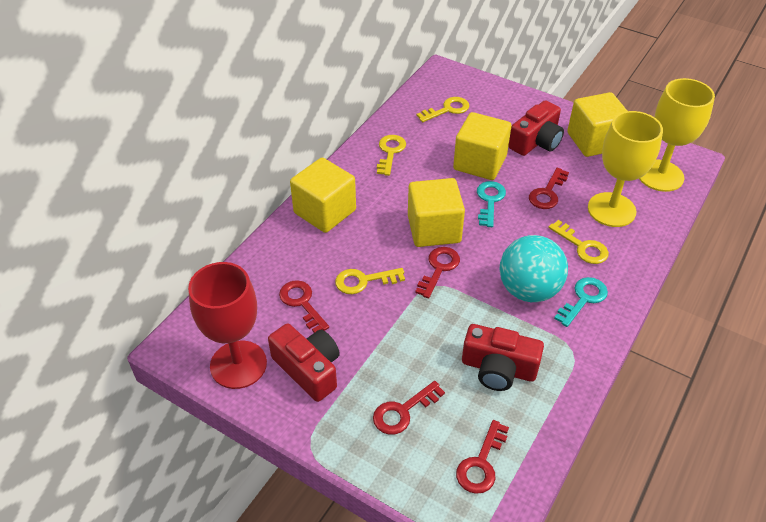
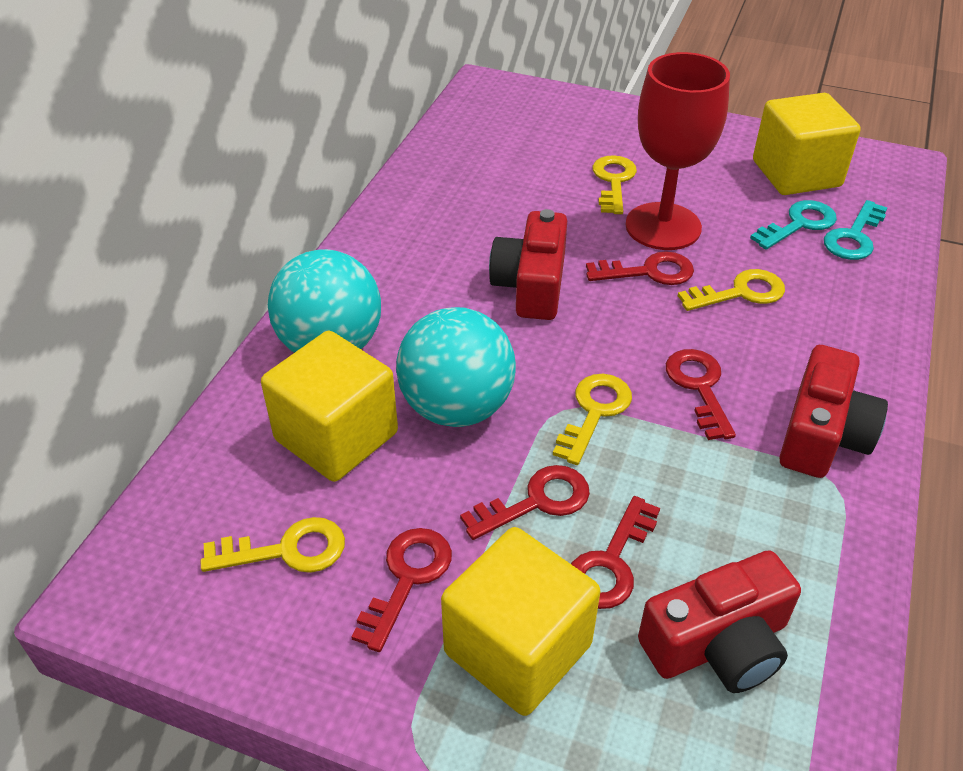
turquoise ball: [499,235,568,302] = 1 -> [268,249,381,353] [396,307,516,427] = 2
yellow cube: [290,158,356,233] [408,178,465,247] [453,112,511,180] [567,92,627,157] = 4 -> [261,331,398,482] [441,527,600,716] [753,93,861,195] = 3
yellow goblet: [588,111,663,227] [639,78,715,192] = 2 -> none = 0

